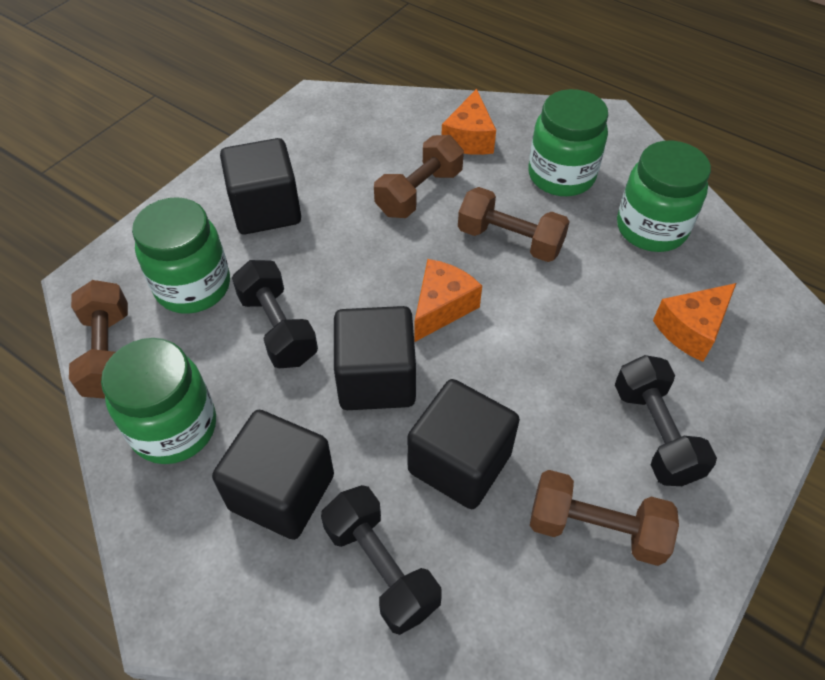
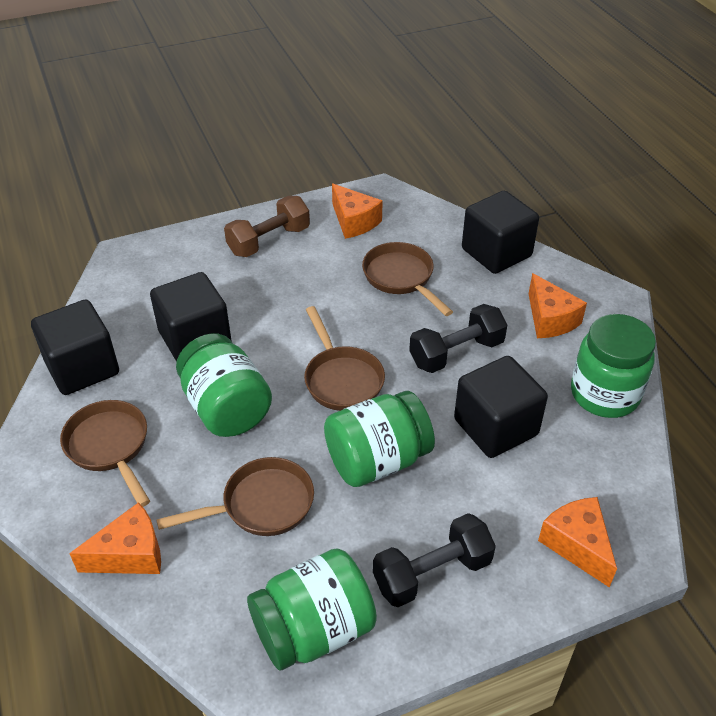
black dumbbell: [232,260,318,368] [321,485,442,635] [615,355,717,486] = 3 -> [373,513,496,607] [409,304,507,373] = 2
brown dumbbell: [69,280,128,399] [374,135,464,218] [458,187,570,262] [530,470,679,566] = 4 -> [224,196,310,257] = 1
brown pan: none = 0 -> [60,400,150,507] [156,457,314,536] [304,306,385,411] [362,242,453,316] = 4
orange cheese: [414,259,482,342] [442,89,496,155] [653,283,736,362] = 3 -> [69,502,161,574] [332,184,383,239] [529,273,587,338] [538,497,617,588] = 4

